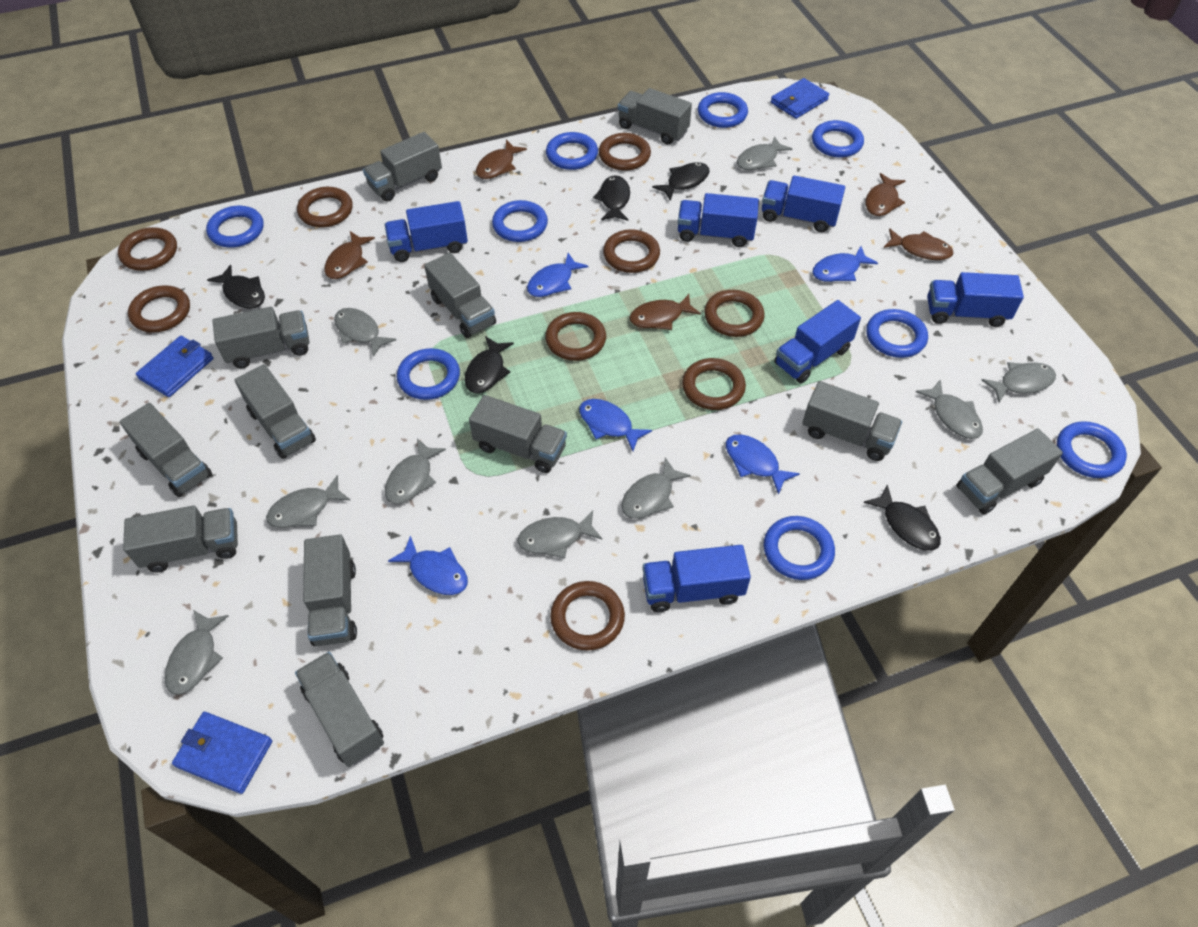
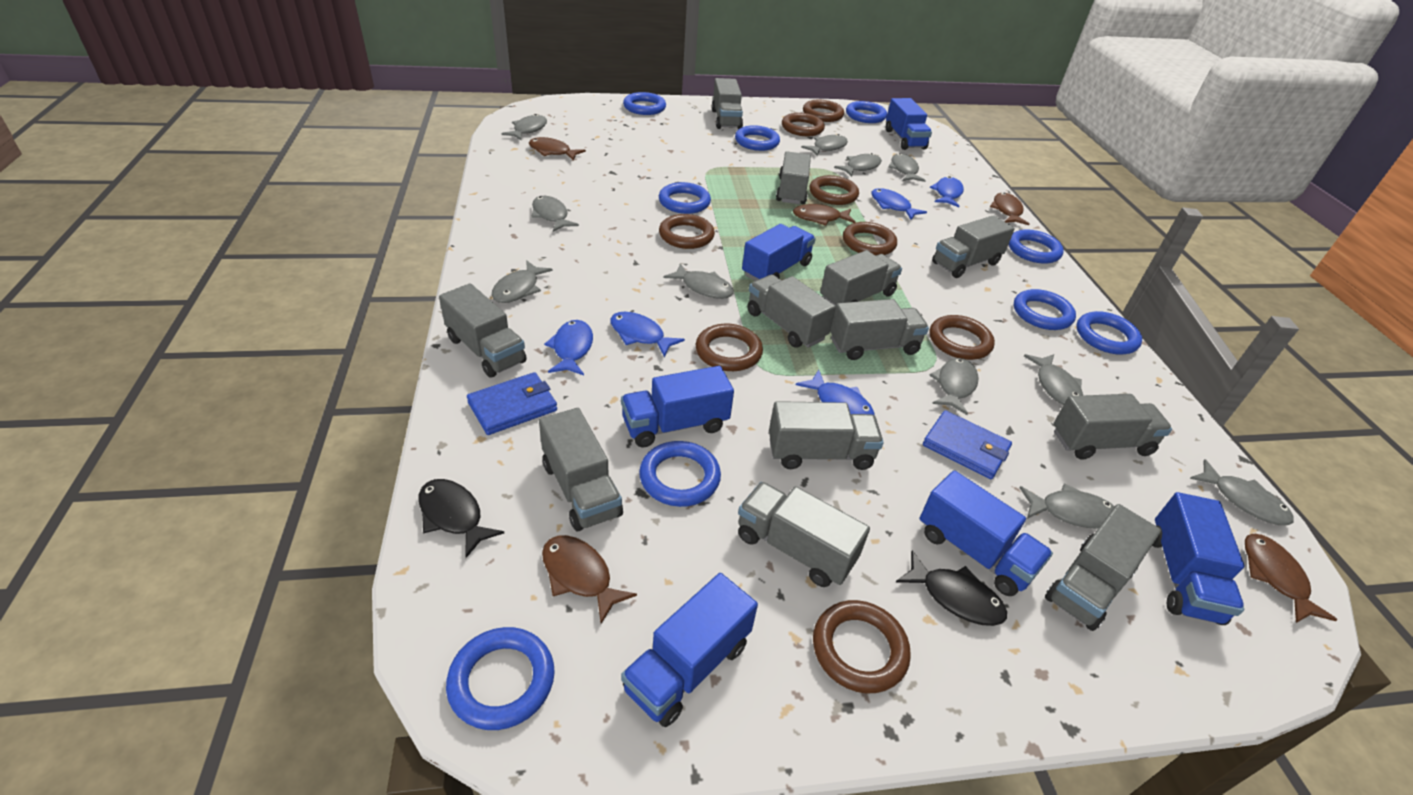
black fish: [207,265,265,309] [465,336,514,393] [593,175,630,221] [652,162,710,201] [864,484,941,551] = 5 -> [418,479,504,558] [896,551,1007,626] = 2
blue wallet: [136,336,214,397] [172,712,272,794] [771,78,829,119] = 3 -> [467,372,557,435] [923,410,1012,479] = 2
brown ring: [118,227,177,271] [128,285,190,333] [297,187,353,227] [545,312,606,361] [550,581,625,651] [599,133,651,171] [603,229,660,273] [682,358,746,410] [704,290,764,337] = 9 -> [659,214,715,249] [696,324,763,371] [782,113,825,136] [803,100,844,122] [810,175,859,205] [813,600,911,693] [843,222,897,256] [930,315,995,360] = 8
grey fish: [165,610,228,695] [266,475,350,528] [334,308,396,357] [385,438,446,504] [518,510,602,558] [621,457,691,519] [737,136,792,170] [916,379,983,439] [981,362,1056,403] = 9 -> [492,261,553,303] [501,114,547,140] [531,196,579,232] [664,263,734,299] [801,134,848,156] [834,153,882,177] [888,153,926,182] [929,358,978,415] [1019,484,1115,529] [1024,354,1083,405] [1190,459,1294,525] = 11

